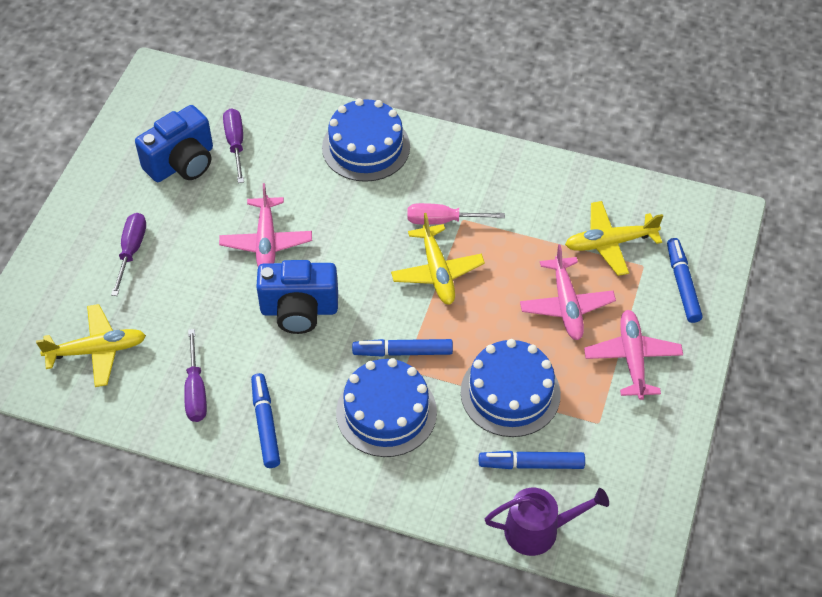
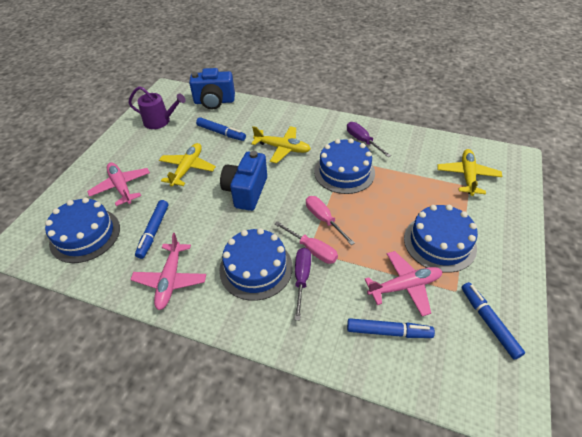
blue cake: [322,98,410,182] [336,358,437,457] [461,339,561,437] = 3 -> [45,198,120,263] [219,228,293,301] [314,139,375,194] [404,205,478,273] = 4
pink screwdriver: [407,203,505,225] = 1 -> [275,221,338,264] [306,196,355,245] = 2
purple screwdriver: [111,213,146,296] [184,329,207,422] [223,108,244,183] = 3 -> [295,248,311,320] [347,122,391,157] = 2

